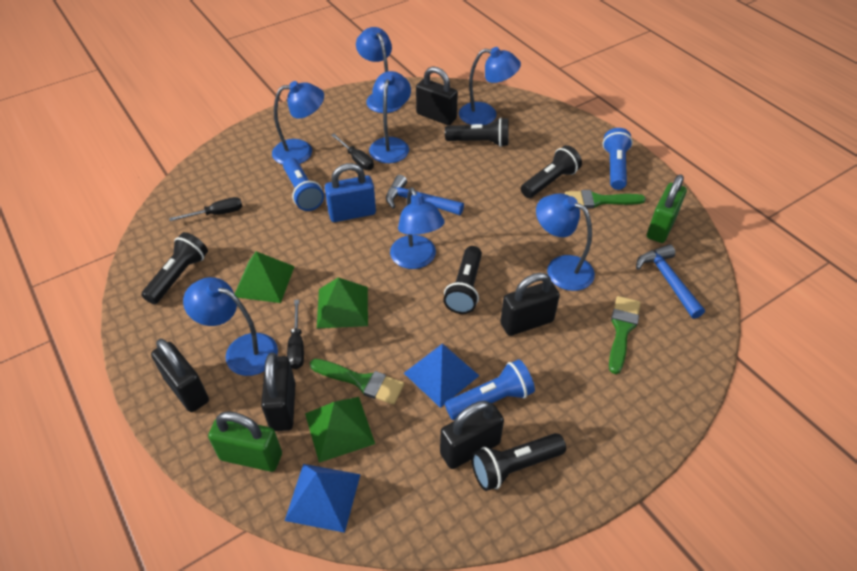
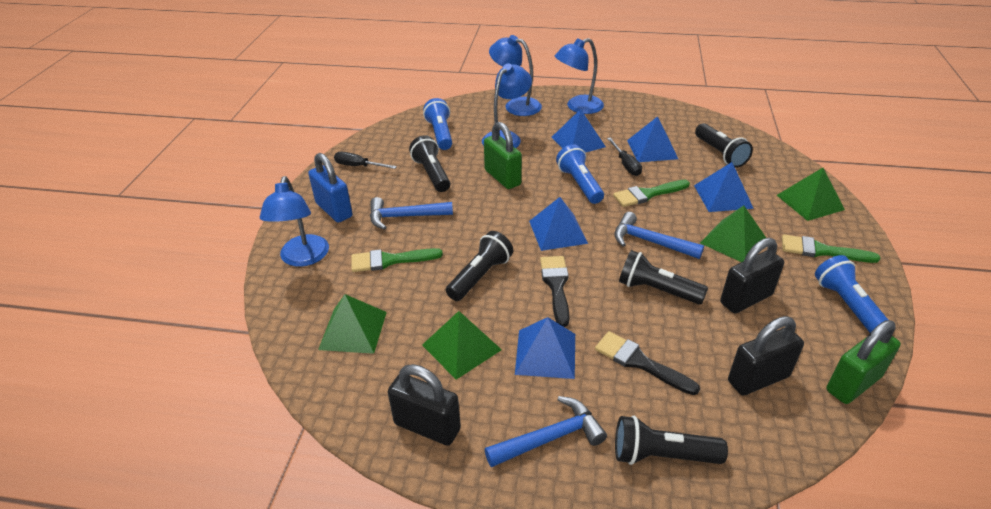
black brush: none = 0 -> [540,256,570,327] [595,331,700,395] = 2
black padlock: [151,339,209,412] [261,353,296,431] [416,66,458,125] [440,401,504,469] [500,273,560,336] = 5 -> [388,364,461,446] [720,238,784,313] [728,316,804,395] = 3
black screwdriver: [169,197,243,221] [287,300,304,369] [331,134,374,170] = 3 -> [334,152,397,169] [607,137,642,176] = 2
blue hammer: [386,175,464,215] [636,244,705,319] = 2 -> [370,197,453,230] [484,396,607,467] [614,212,704,259] = 3
blue lamp: [183,277,278,376] [272,81,324,165] [356,27,402,113] [369,71,411,163] [390,188,445,269] [459,47,521,125] [536,193,595,291] = 7 -> [260,176,329,267] [482,63,532,148] [489,35,542,116] [555,38,604,114] = 4
blue pyramid: [285,464,361,533] [404,343,479,408] = 2 -> [515,317,575,379] [529,197,588,251] [551,109,606,153] [627,116,678,162] [694,162,754,212] = 5
green pyramid: [235,251,295,303] [305,397,375,463] [317,277,368,328] = 3 -> [318,294,387,354] [422,311,502,380] [700,205,766,262] [777,168,845,221] = 4

